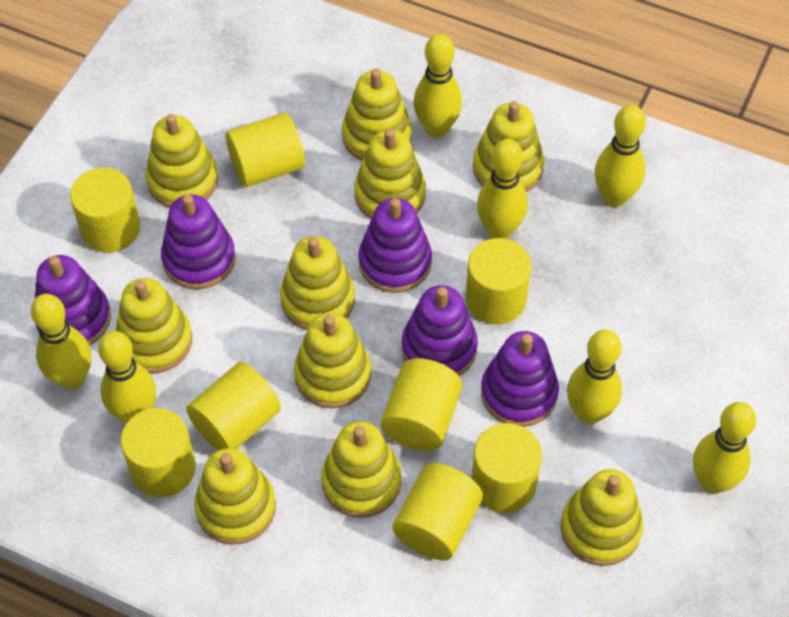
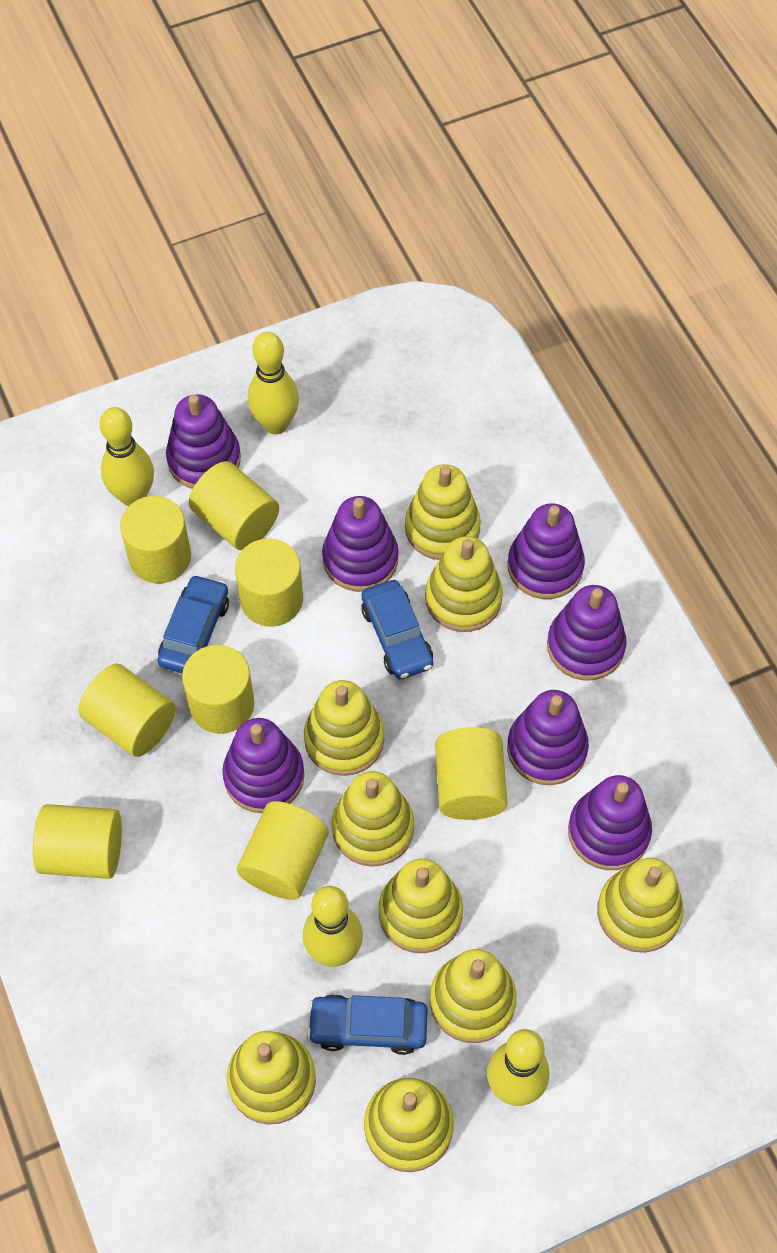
blue car: none = 0 -> [158,574,229,673] [307,994,428,1055] [361,580,433,679] = 3
purple stacking toy: [35,255,111,346] [161,194,236,289] [358,198,432,293] [402,285,478,376] [481,331,559,427] = 5 -> [166,394,241,489] [222,718,305,813] [322,496,399,592] [507,690,589,785] [508,504,585,599] [547,585,626,681] [568,775,652,870] = 7
yellow bowling pin: [31,294,91,390] [98,331,156,423] [413,34,462,138] [477,139,528,239] [567,330,622,425] [594,105,646,207] [693,402,756,494] = 7 -> [100,407,154,506] [248,332,299,435] [303,886,363,967] [487,1029,549,1106] = 4
yellow stacking toy: [116,278,192,374] [146,114,218,208] [194,448,276,544] [280,236,355,330] [294,313,371,408] [321,421,401,518] [342,68,412,161] [354,129,426,219] [473,101,544,192] [561,469,643,566] = 10 -> [227,1031,316,1125] [304,680,384,776] [332,771,414,867] [364,1078,454,1172] [378,859,463,953] [405,464,481,560] [425,536,503,632] [430,949,517,1043] [597,858,684,953] = 9

